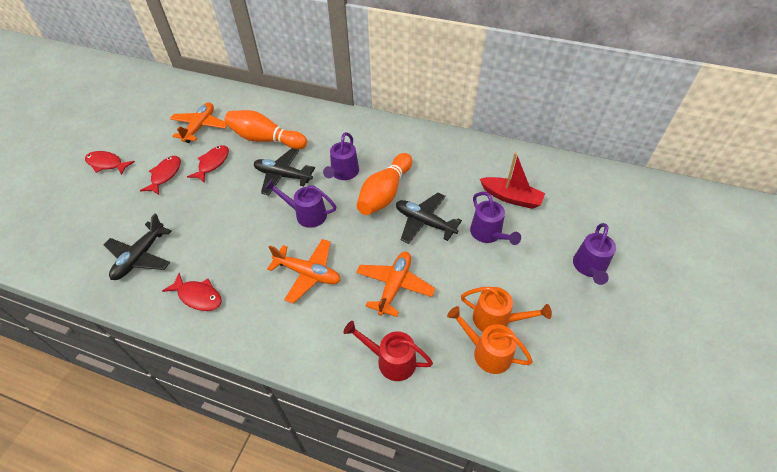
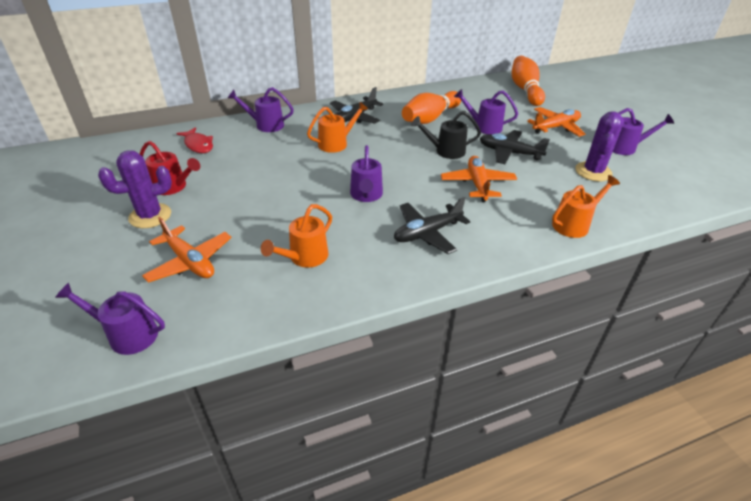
black watering can: none = 0 -> [411,111,481,159] = 1
orange watering can: [447,306,533,374] [461,287,552,332] = 2 -> [261,204,332,268] [307,102,368,153] [552,175,620,238] = 3
purple cactus: none = 0 -> [98,150,172,228] [575,111,624,181] = 2
purple watering can: [265,179,336,228] [323,132,359,180] [470,192,521,245] [573,223,616,285] = 4 -> [55,283,165,355] [228,87,294,132] [350,145,383,202] [454,89,518,134] [613,108,674,155] = 5
red boat: [480,152,545,209] = 1 -> none = 0
red fish: [85,151,135,175] [140,156,181,195] [162,273,222,311] [187,145,229,183] = 4 -> [176,127,213,153] = 1

